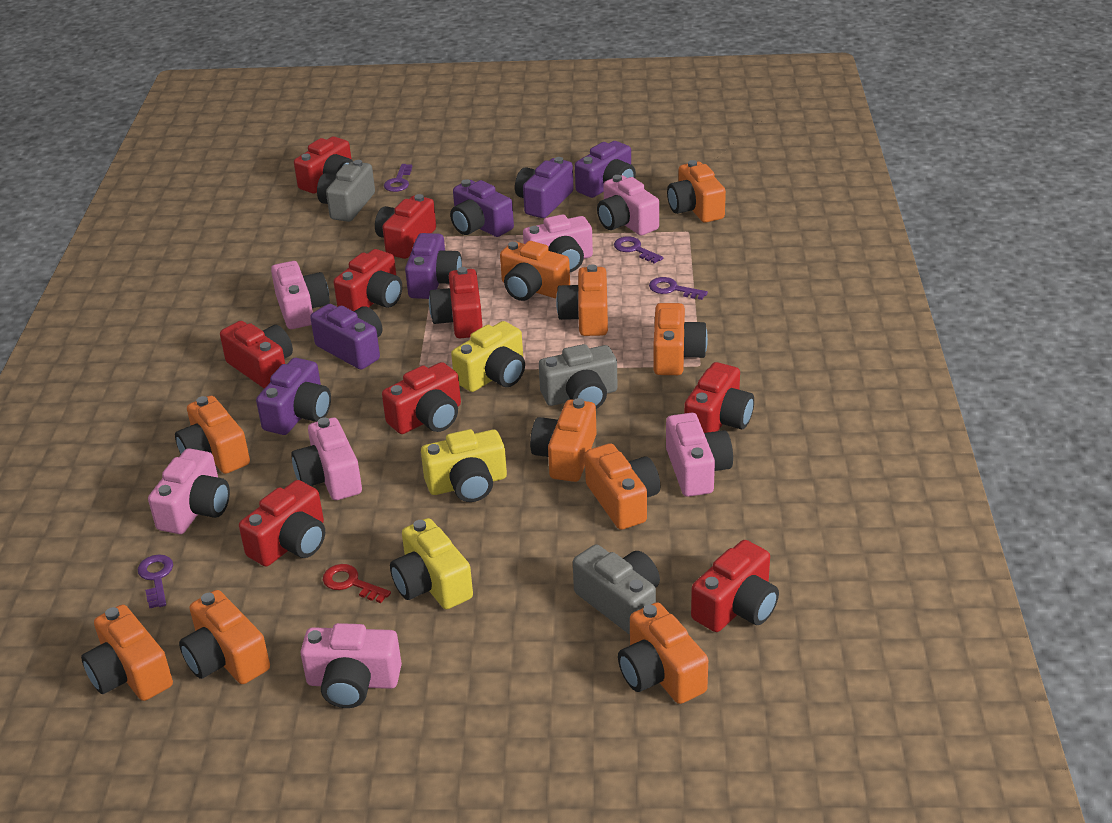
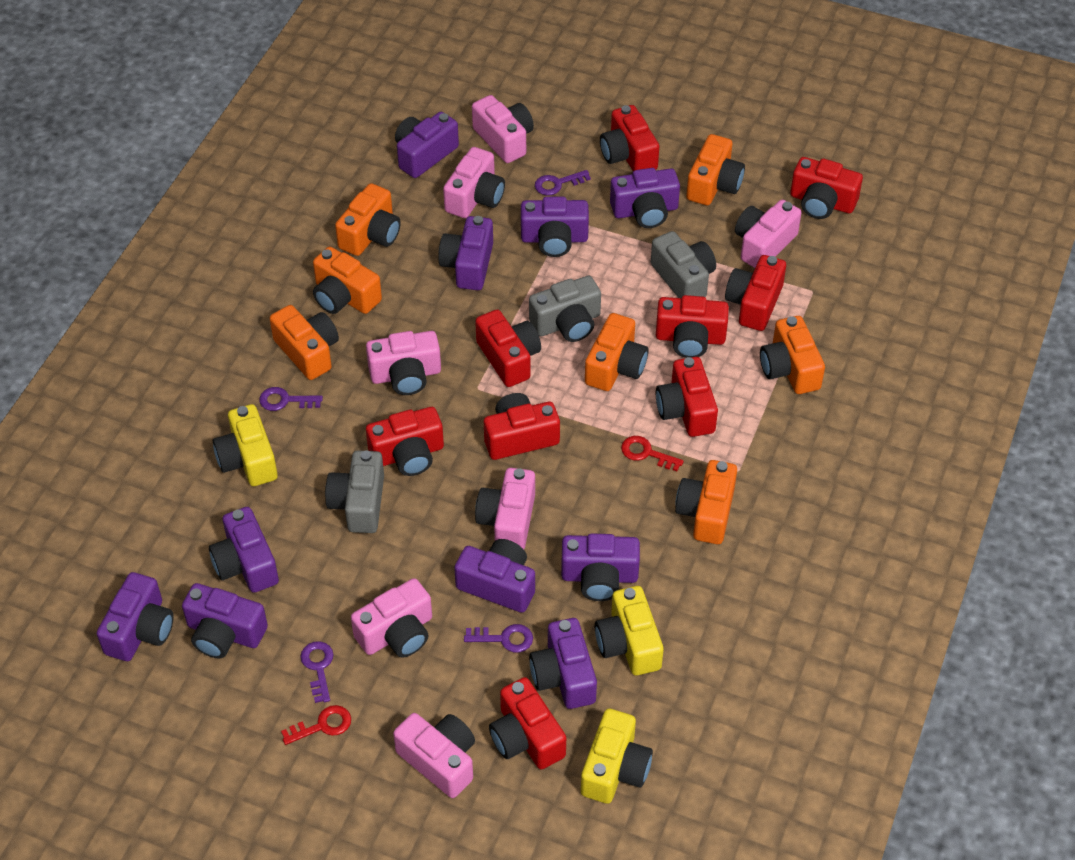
orange camera: [81,605,173,701] [175,396,250,474] [179,590,270,684] [500,241,570,301] [530,398,597,482] [556,264,608,336] [585,443,660,530] [618,602,708,704] [653,303,708,375] [667,160,726,223] = 10 -> [270,305,339,380] [313,247,382,314] [335,183,401,256] [585,313,648,391] [675,460,737,544] [686,134,745,205] [760,316,825,394] = 7
purple camera: [256,358,331,435] [310,304,382,369] [405,233,462,299] [450,179,514,237] [515,157,574,218] [575,141,636,198] = 6 -> [97,572,174,661] [182,583,268,658] [209,507,279,593] [395,112,459,178] [438,216,493,290] [454,539,535,613] [521,197,589,257] [529,618,597,709] [561,533,640,601] [610,168,680,228] = 10
red key: [323,564,391,603] = 1 -> [281,705,351,745] [621,436,684,471] = 2

